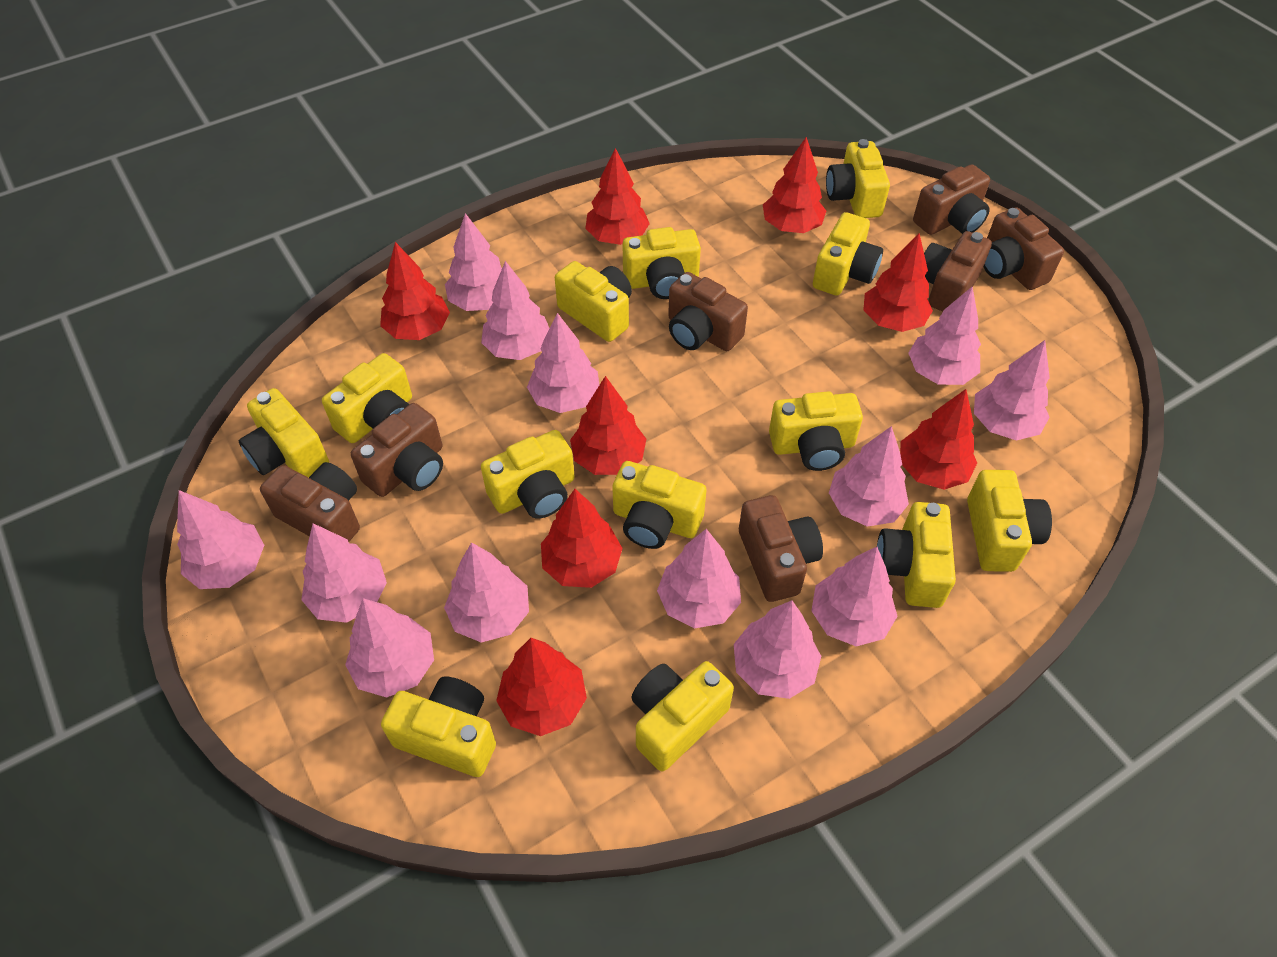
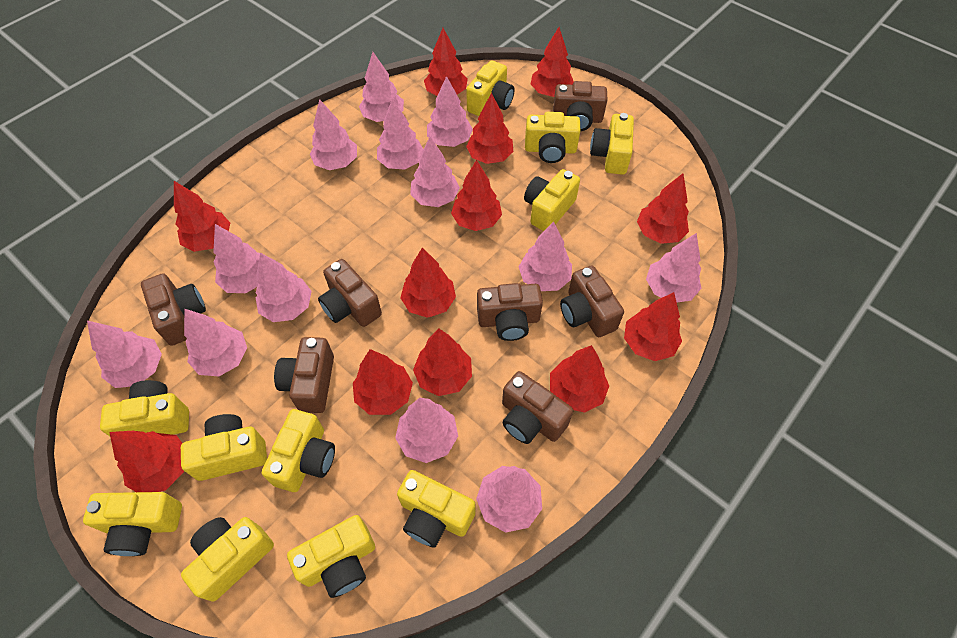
red tree: [380,242,450,340] [496,638,587,736] [541,489,622,588] [570,376,646,475] [585,148,650,245] [763,137,826,233] [863,233,933,332] [900,389,977,490] = 8 -> [109,431,184,492] [174,181,230,252] [353,349,413,415] [400,247,456,318] [413,328,472,396] [424,28,468,96] [451,160,502,231] [466,93,513,164] [531,27,574,97] [550,345,609,413] [624,292,682,361] [637,173,689,244] = 12
yellow camera: [239,388,329,478] [322,353,412,443] [381,677,496,777] [481,430,575,519] [555,261,632,342] [612,461,706,549] [623,227,701,299] [631,661,734,771] [769,391,863,471] [813,212,883,295] [826,139,890,218] [877,502,956,608] [967,470,1052,572] = 13 -> [83,492,182,556] [100,380,189,436] [181,414,267,481] [181,517,274,602] [262,409,335,492] [287,515,375,598] [397,470,476,548] [466,60,515,116] [524,169,580,231] [525,112,580,163] [590,113,634,175] = 11

